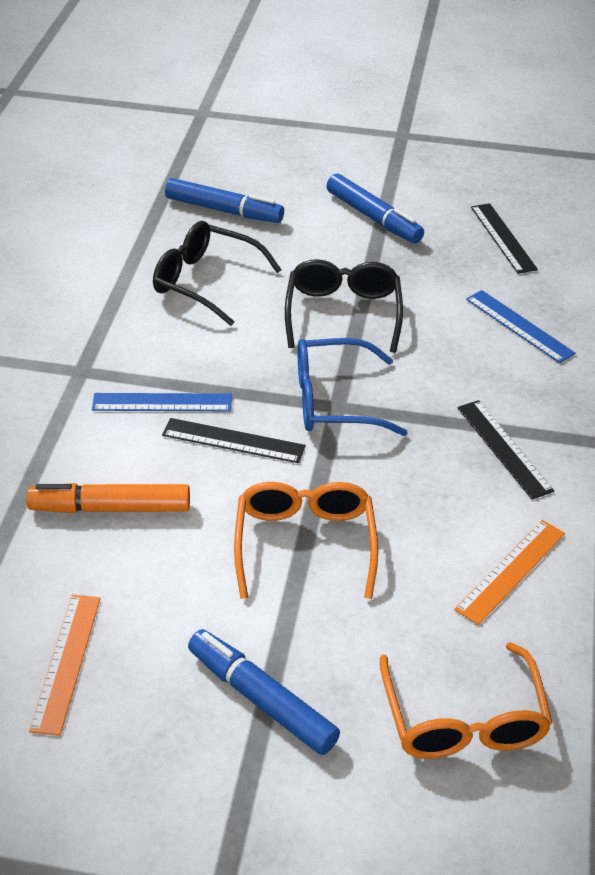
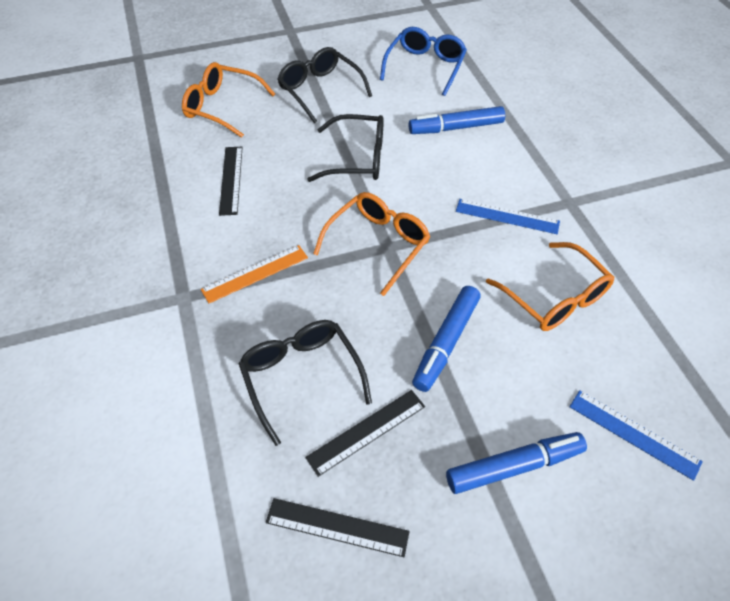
black glasses: [153,221,282,326] [285,259,403,353] = 2 -> [238,320,372,446] [277,47,372,123] [307,114,384,182] = 3
orange glasses: [234,482,378,599] [380,642,552,759] = 2 -> [182,62,275,138] [313,192,430,296] [486,242,615,331] = 3
orange marker: [26,483,190,513] = 1 -> none = 0
orange ruler: [29,594,101,736] [454,520,565,625] = 2 -> [201,245,308,303] = 1

